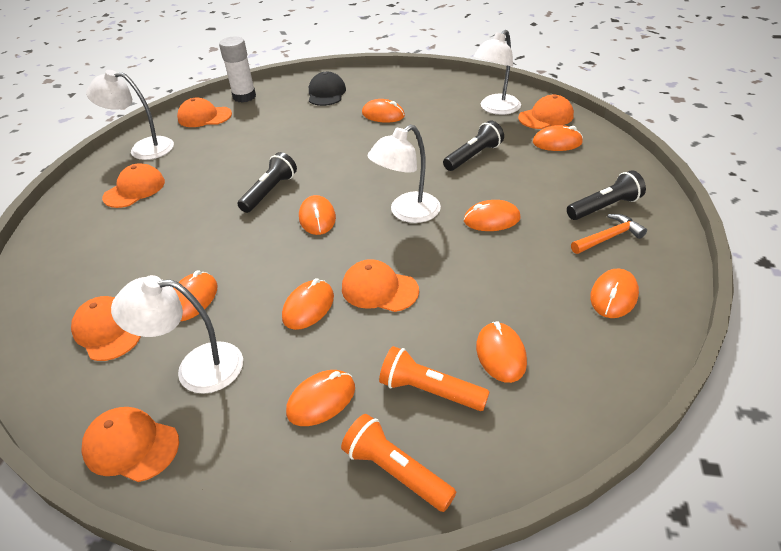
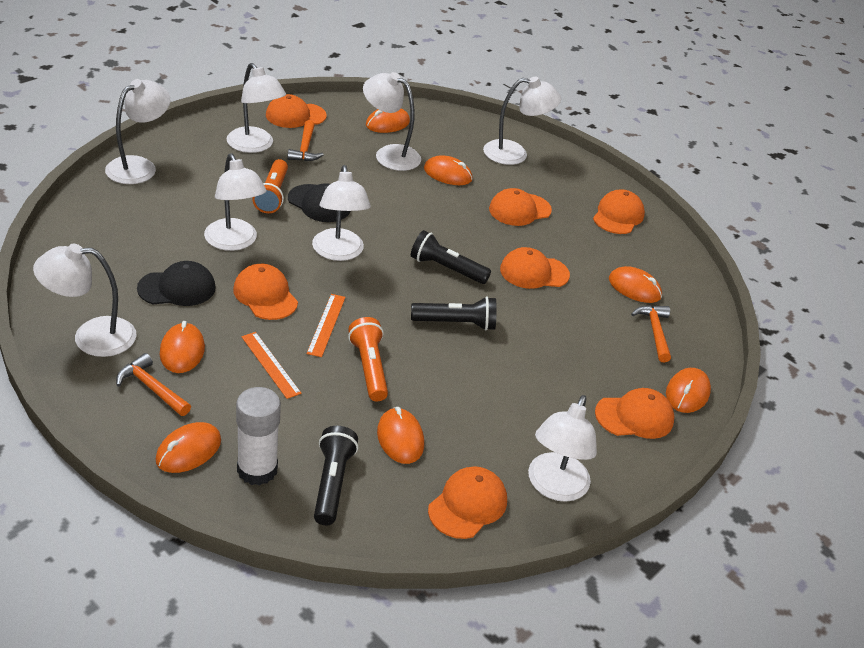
black cap: [309,72,346,106] = 1 -> [137,261,216,306] [288,183,351,222] = 2
orange cap: [71,296,141,361] [81,407,179,482] [102,163,165,208] [177,97,232,127] [342,259,419,312] [518,94,574,129] = 6 -> [233,264,298,320] [266,94,327,128] [428,466,507,539] [489,188,552,226] [500,247,570,289] [593,190,645,234] [595,388,674,439] = 7
orange hammer: [571,214,647,254] = 1 -> [116,353,191,416] [287,120,324,161] [631,305,671,362] = 3
orange mouse: [174,270,218,322] [282,278,334,330] [286,370,355,426] [299,195,336,235] [362,99,405,123] [464,200,521,231] [476,321,527,383] [533,125,583,151] [590,268,639,318] = 9 -> [156,422,221,473] [160,321,205,373] [366,108,410,133] [377,407,424,464] [424,155,473,185] [609,266,662,303] [666,368,711,413] = 7
orange ruler: none = 0 -> [241,332,301,399] [307,294,346,357] = 2
white lamp: [86,70,174,160] [111,275,243,394] [368,125,441,223] [473,30,521,115] = 4 -> [33,244,137,357] [105,79,170,184] [204,153,266,251] [226,63,286,153] [312,165,371,261] [363,72,421,171] [483,77,561,165] [528,395,597,502] = 8

